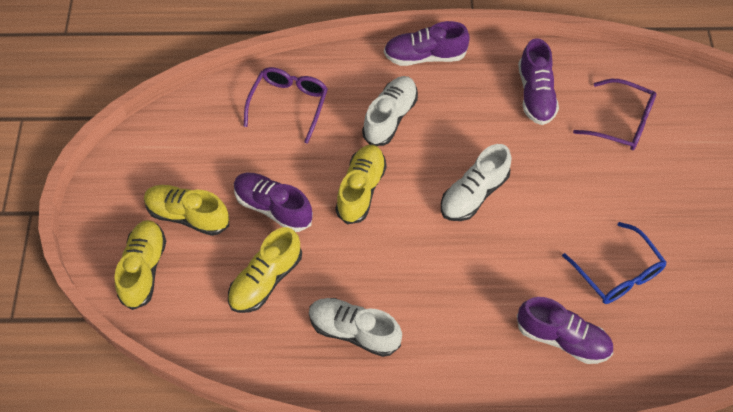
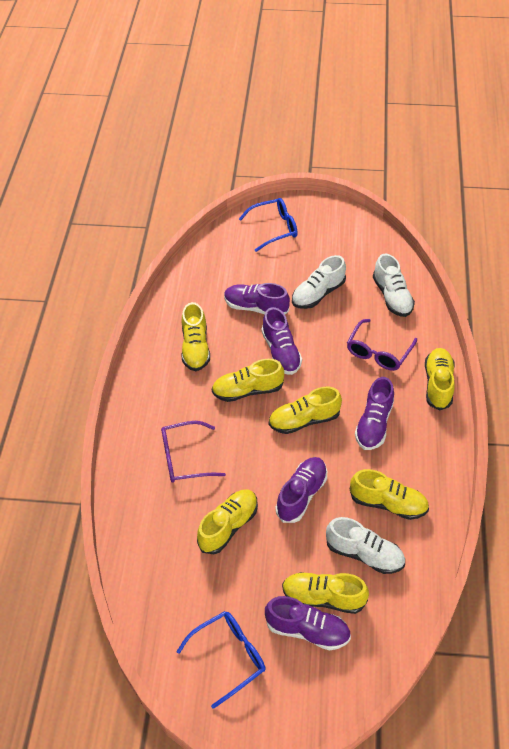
blue glasses: [562,222,667,304] = 1 -> [176,611,266,709] [239,198,298,252] = 2
purple shoe: [234,173,313,232] [384,21,470,66] [517,297,613,364] [518,38,559,125] = 4 -> [224,283,290,314] [261,307,302,375] [265,596,351,650] [276,457,327,523] [355,377,394,450] = 5
yellow shoe: [115,220,166,310] [144,185,229,236] [228,227,302,313] [335,145,387,224] = 4 -> [181,302,210,371] [197,489,258,554] [212,359,284,402] [269,387,342,434] [282,572,369,614] [350,469,429,520] [425,348,455,411] = 7

